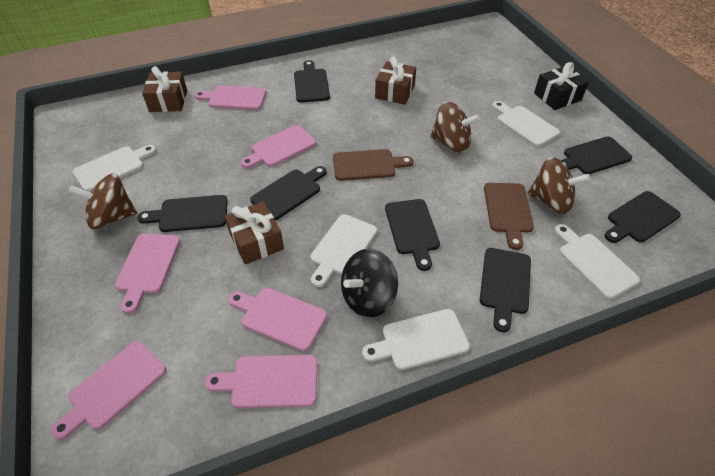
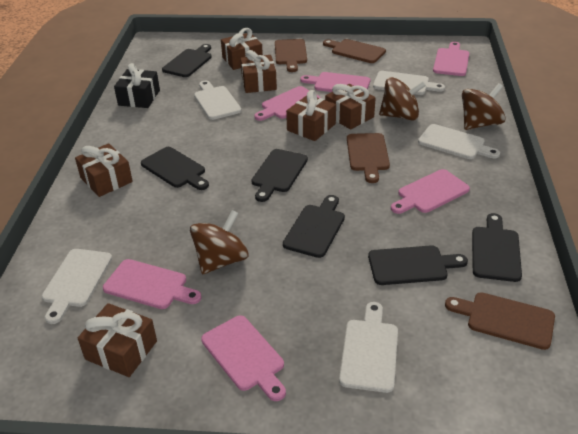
black cutting board: [137,195,228,232] [250,166,327,220] [294,60,330,102] [385,199,440,271] [480,248,531,332] [561,136,632,174] [605,191,681,243] = 7 -> [141,147,209,190] [162,44,212,77] [251,149,308,202] [283,195,345,258] [368,245,468,285] [472,213,522,282] = 6
black spinning top: [341,249,398,318] = 1 -> none = 0
brown cutting board: [333,149,413,181] [484,183,534,250] = 2 -> [275,39,307,72] [323,39,386,63] [347,133,390,183] [445,292,555,350] = 4
brown gift: [142,66,187,112] [225,201,284,265] [375,56,416,105] = 3 -> [75,143,133,197] [78,303,157,377] [221,28,263,70] [240,50,277,93] [286,90,336,141] [325,84,376,130] = 6

